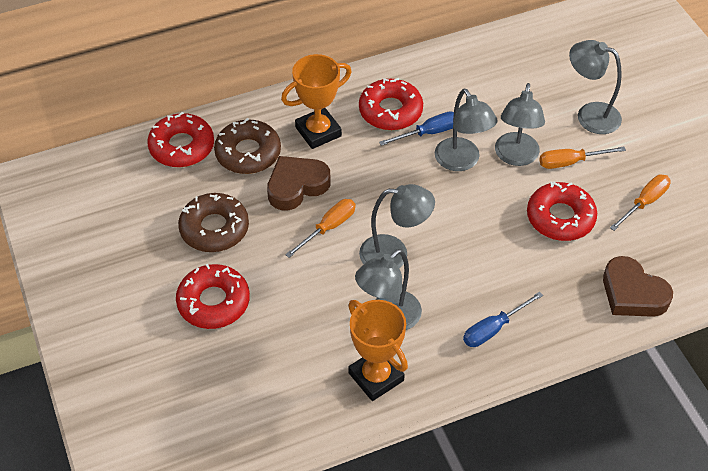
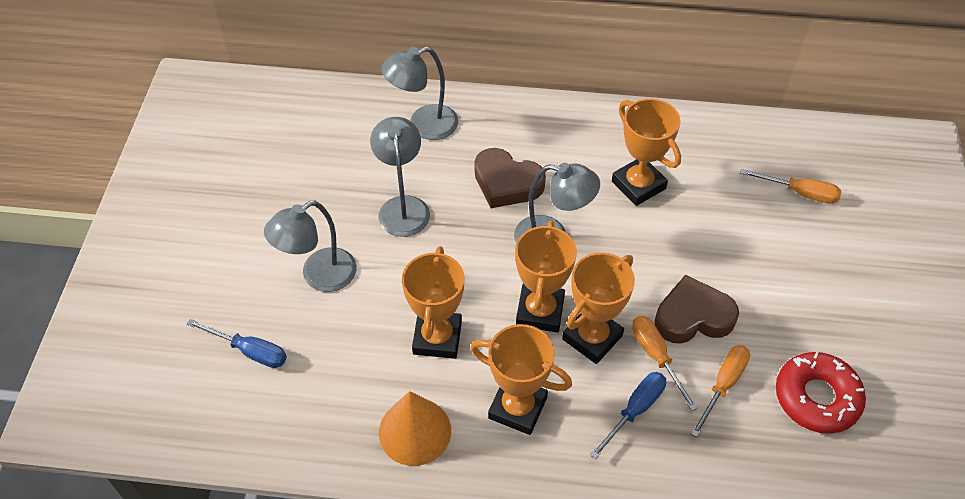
brown donut: [178,193,249,252] [214,118,281,174] = 2 -> none = 0
grey lamp: [355,249,422,330] [359,184,435,268] [435,89,498,171] [495,83,545,166] [569,40,622,134] = 5 -> [264,201,357,292] [370,117,430,237] [381,47,458,140] [514,163,600,243] = 4
orange cone: none = 0 -> [379,391,451,466] = 1
orange trophy: [281,54,352,149] [348,300,408,401] = 2 -> [402,246,464,359] [470,324,572,435] [515,221,577,333] [562,252,635,364] [612,98,681,206] = 5
red donut: [147,112,214,167] [176,264,250,329] [359,78,423,130] [527,181,597,241] = 4 -> [776,352,866,434] = 1

